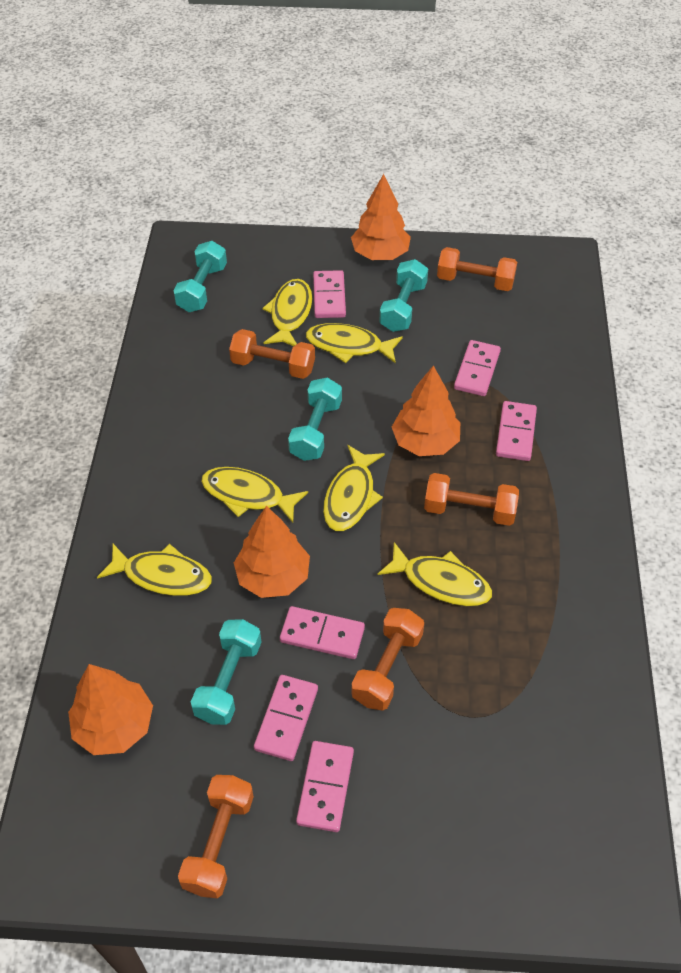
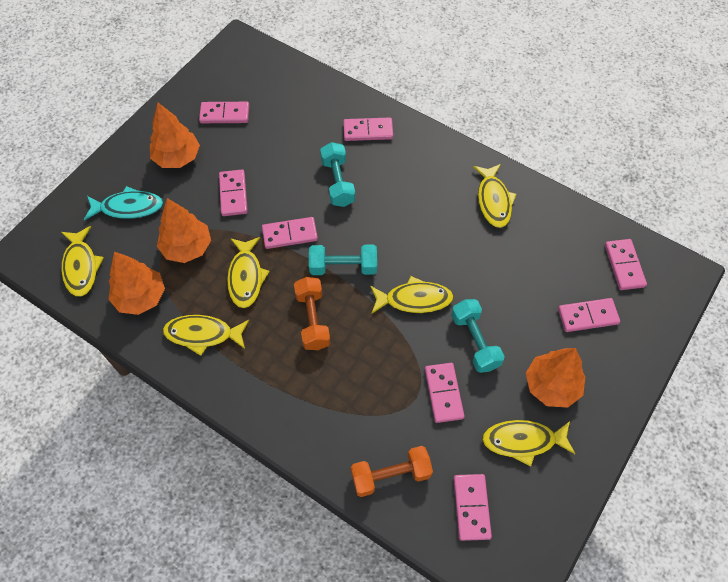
orange dumbbell: [178,775,254,898] [229,329,315,379] [352,608,424,711] [424,473,519,526] [437,247,517,291] = 5 -> [294,277,330,350] [351,446,433,497] = 2
pink domino: [254,675,318,761] [280,606,365,659] [296,741,354,832] [313,270,346,318] [454,340,501,396] [496,401,537,461] = 6 -> [199,102,249,123] [219,169,248,216] [262,217,318,249] [343,117,393,141] [425,363,465,423] [454,474,492,541] [558,298,620,332] [605,239,647,290] = 8
turquoise dumbbell: [173,241,227,312] [191,619,261,725] [288,377,342,461] [379,259,428,332] = 4 -> [309,245,377,275] [320,142,355,207] [451,299,505,373] = 3
turquoise fish: none = 0 -> [84,186,163,221] = 1

